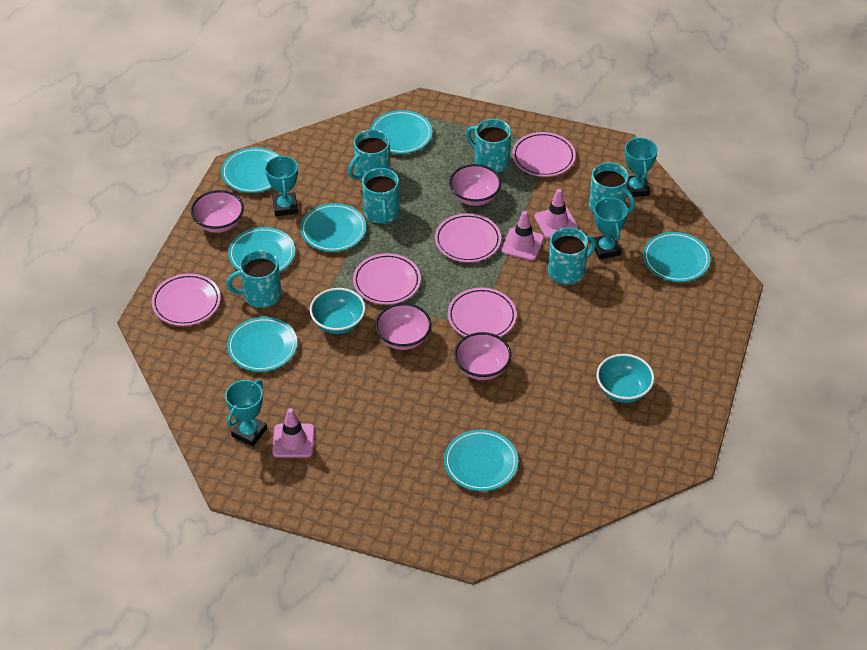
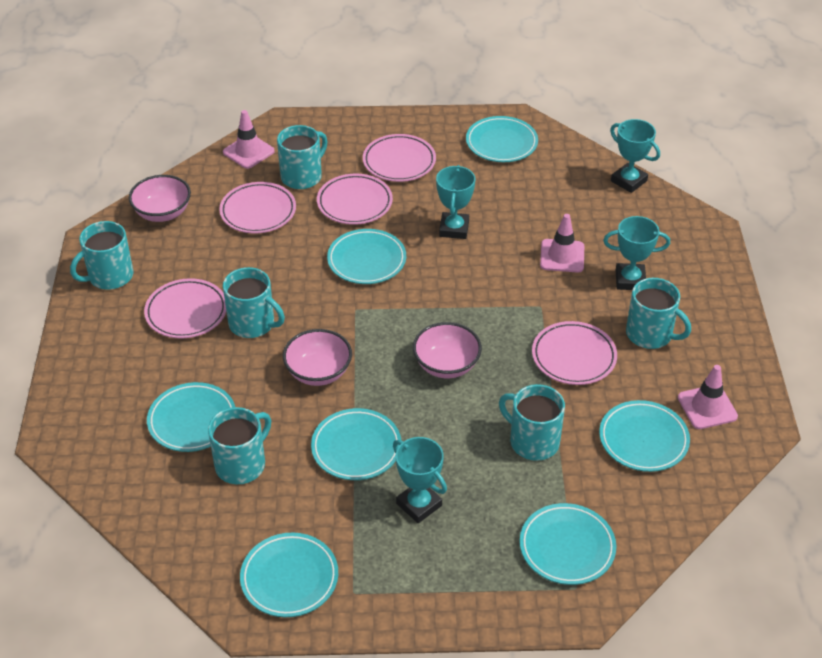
pink bowl: [191,190,244,233] [375,303,431,350] [449,164,501,206] [454,332,511,380] = 4 -> [129,175,191,222] [283,329,352,386] [413,322,482,378] = 3
turquoise bowl: [310,288,366,334] [596,354,654,403] = 2 -> none = 0

